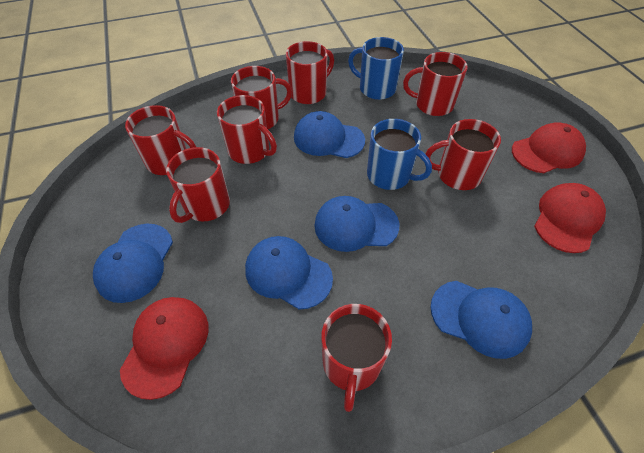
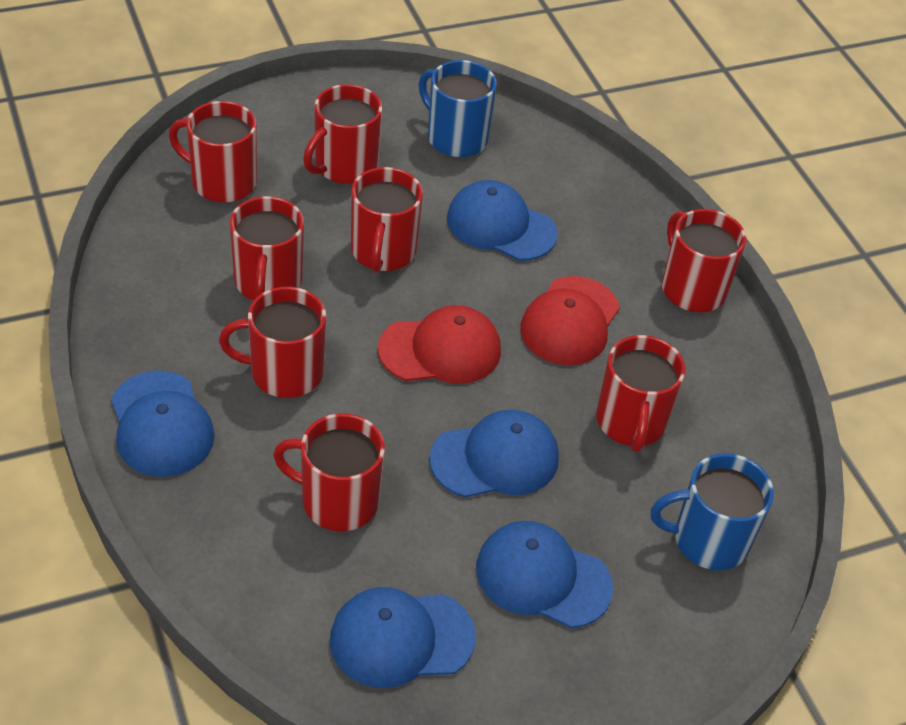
red cap: [120,297,208,400] [512,123,586,173] [534,183,606,253] = 3 -> [378,305,501,384] [520,276,620,365] = 2

